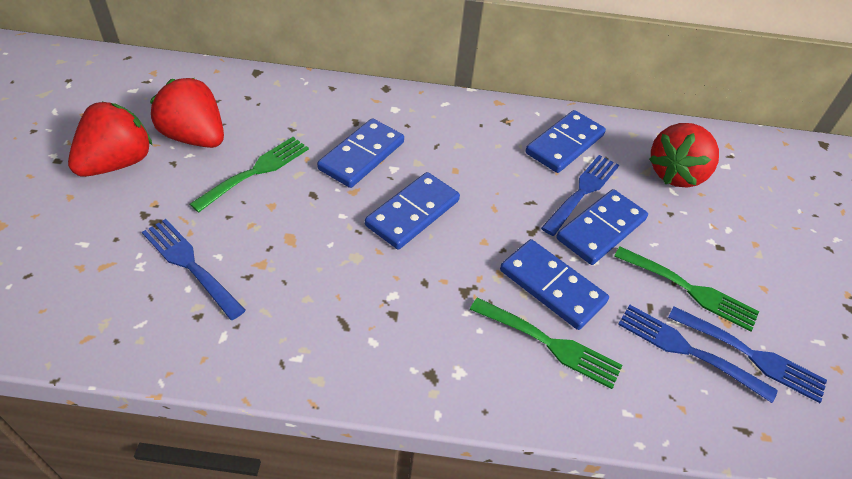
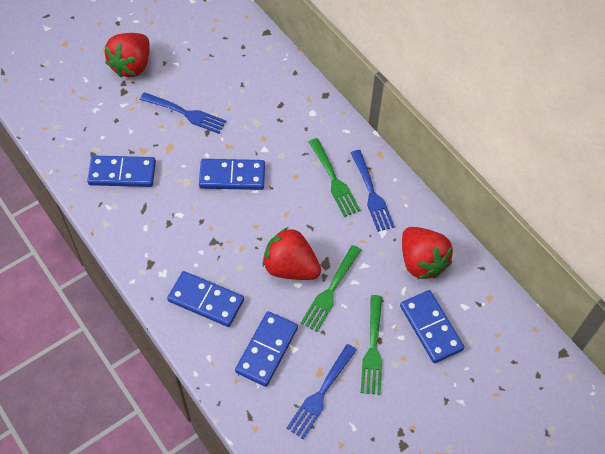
blue fork: [142,219,246,320] [541,155,619,236] [618,305,778,403] [668,306,827,403] = 4 -> [140,92,226,134] [286,344,357,439] [351,150,395,232] = 3

